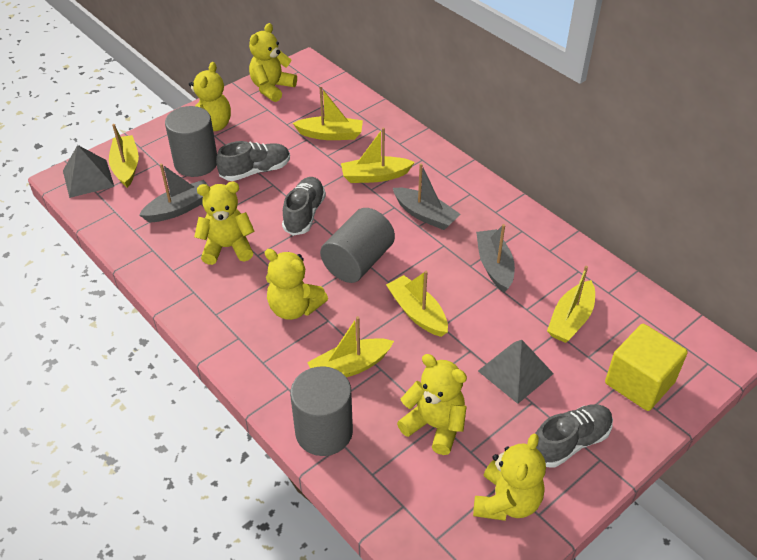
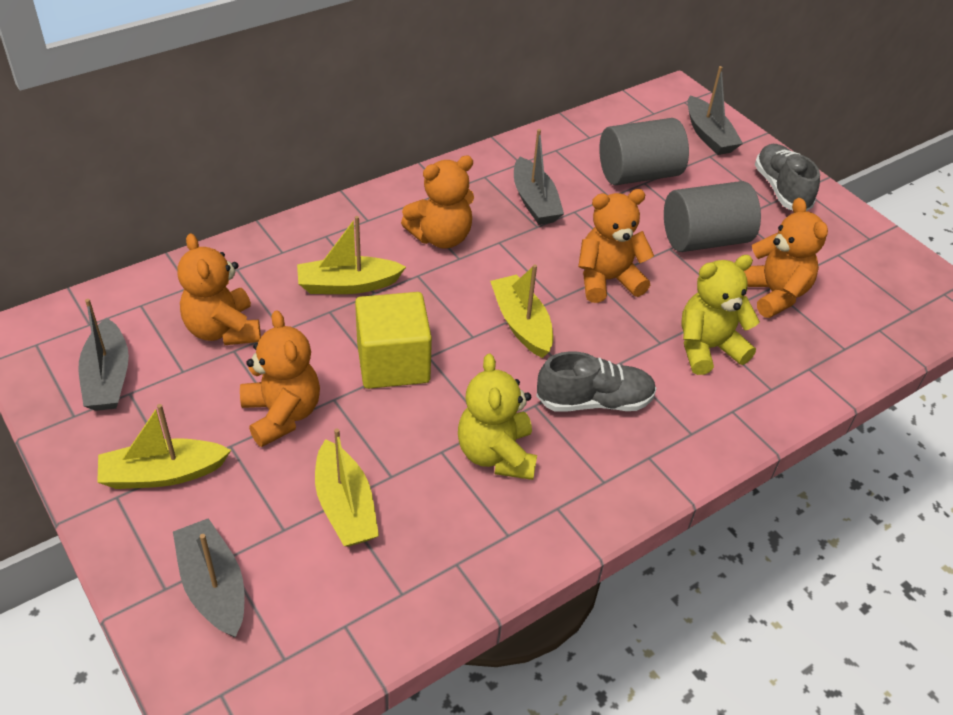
grey boat: [139,164,209,222] [393,164,461,230] [476,224,515,293] = 3 -> [79,299,129,411] [173,518,244,637] [514,129,564,225] [688,66,743,155] = 4
grey cylinder: [165,106,217,177] [290,367,353,456] [320,208,395,283] = 3 -> [599,118,689,185] [664,181,761,252] = 2
grey pyramid: [63,145,114,198] [478,340,554,404] = 2 -> none = 0
grey shoe: [216,141,290,181] [282,177,326,236] [535,404,613,468] = 3 -> [536,351,656,411] [755,144,820,211] = 2
orange teddy bear: none = 0 -> [177,233,261,345] [240,310,320,447] [401,156,474,248] [578,189,654,303] [744,198,828,318] = 5
yellow boat: [109,124,139,188] [293,87,363,140] [307,316,394,377] [341,127,415,183] [386,271,448,337] [547,266,595,343] = 6 -> [97,404,231,489] [297,216,406,294] [315,429,379,547] [490,264,553,358] = 4
yellow teddy bear: [189,62,231,131] [194,182,255,265] [249,23,297,102] [265,249,328,320] [397,354,467,455] [473,434,546,521] = 6 -> [458,354,537,480] [681,255,760,375] = 2

